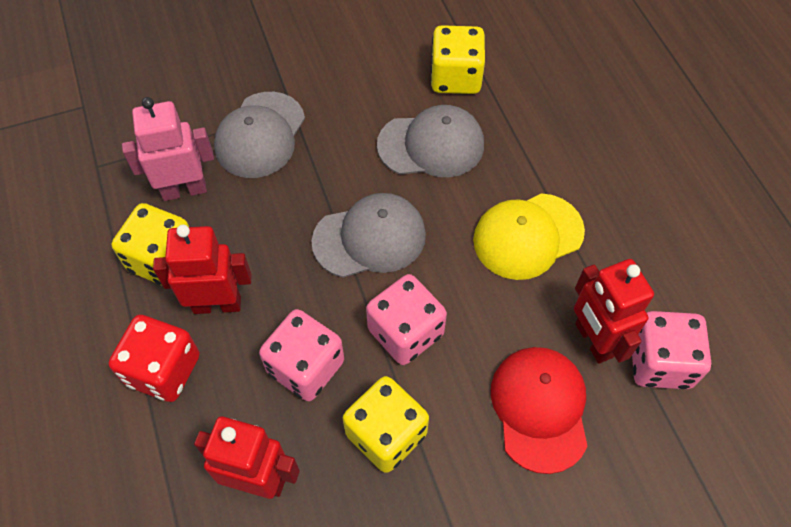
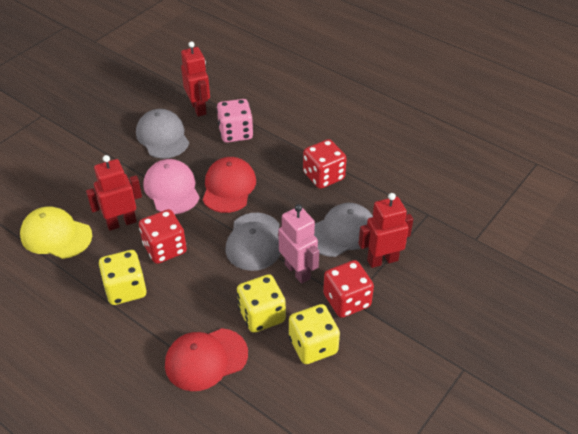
pink cap: none = 0 -> [143,159,199,214] = 1
pink dice: [259,309,344,401] [366,274,447,365] [632,311,711,389] = 3 -> [217,99,253,143] = 1
red cap: [491,347,588,474] = 1 -> [165,328,248,391] [203,157,256,213] = 2
red dice: [109,315,200,402] = 1 -> [139,209,187,264] [303,139,347,189] [323,260,374,318] = 3

